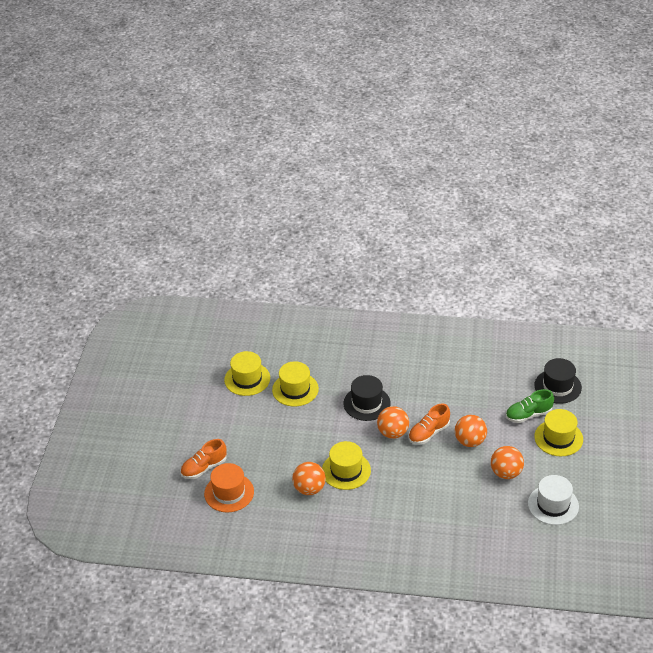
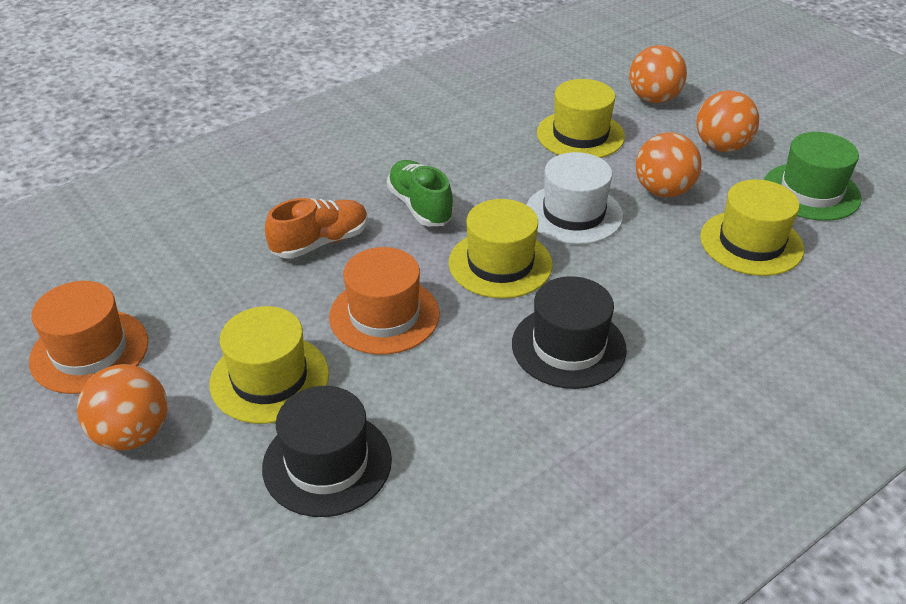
green hat: none = 0 -> [764,132,862,221] = 1
orange hat: [204,463,254,512] = 1 -> [29,281,148,394] [329,247,440,355] = 2
orange shoe: [180,439,227,479] [408,404,450,444] = 2 -> [265,198,368,259] = 1

